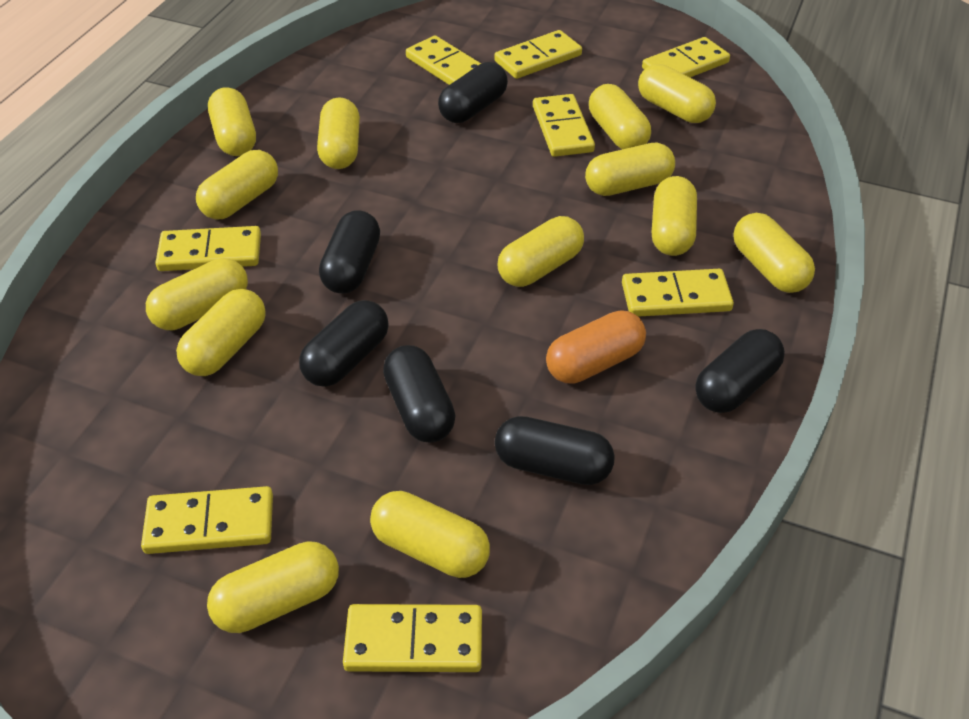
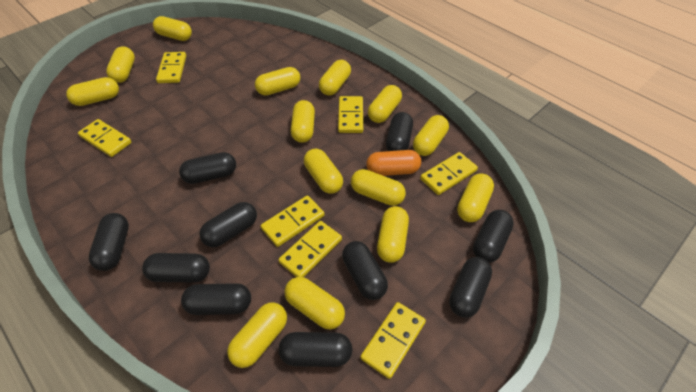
black capsule: [299,300,389,387] [319,210,380,293] [383,345,455,442] [438,62,508,123] [495,416,615,485] [695,329,785,413] = 6 -> [89,213,129,271] [142,253,210,283] [179,152,236,184] [181,283,251,315] [199,202,257,247] [279,332,352,367] [342,241,388,300] [386,112,413,151] [449,257,492,318] [473,210,514,263] = 10
yellow capsule: [146,258,248,330] [176,289,266,376] [196,150,278,219] [207,541,339,633] [208,87,256,156] [317,97,360,169] [370,491,490,578] [497,216,584,287] [585,143,675,196] [589,84,651,149] [638,64,716,123] [652,176,697,256] [733,213,815,293] = 13 -> [66,77,119,106] [106,46,135,83] [153,16,192,41] [227,302,287,368] [255,67,300,96] [284,277,345,329] [291,100,315,143] [304,149,343,194] [319,60,351,96] [351,169,406,206] [368,85,402,123] [377,206,409,263] [413,115,449,156] [457,174,494,222] = 14
yellow domino: [141,486,273,554] [155,226,261,271] [343,604,482,672] [406,36,481,85] [494,30,582,79] [533,94,595,157] [622,269,734,317] [642,37,730,77] = 8 -> [78,119,131,157] [156,52,186,83] [261,196,325,247] [279,221,342,277] [338,96,363,133] [360,302,426,379] [420,152,478,195] = 7

